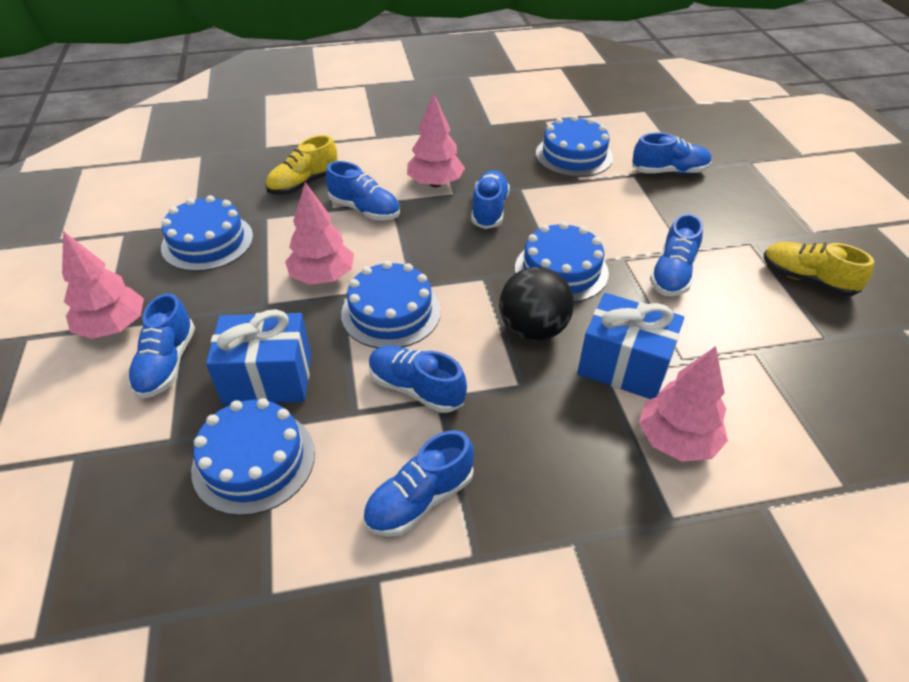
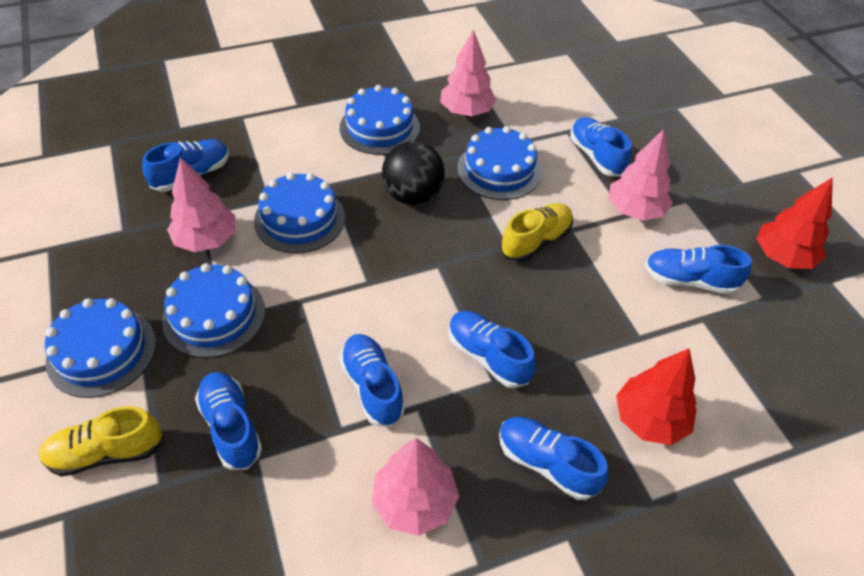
blue gift: [206,309,311,405] [577,293,684,399] = 2 -> none = 0
red tree: none = 0 -> [616,349,697,445] [757,177,833,269] = 2

